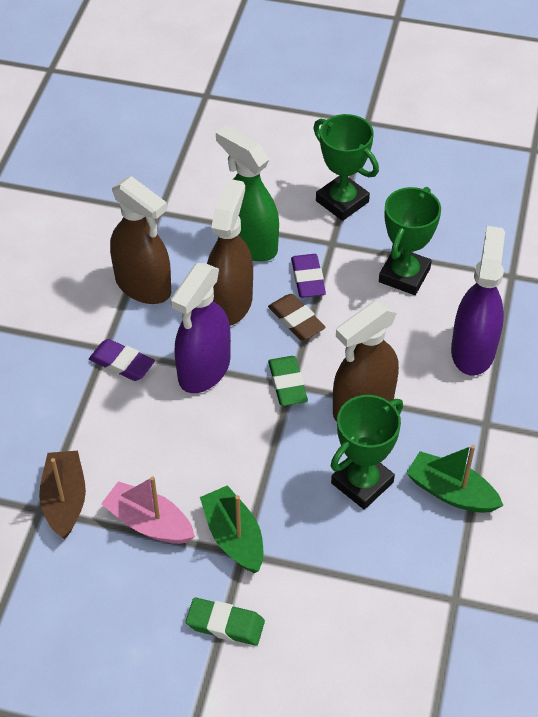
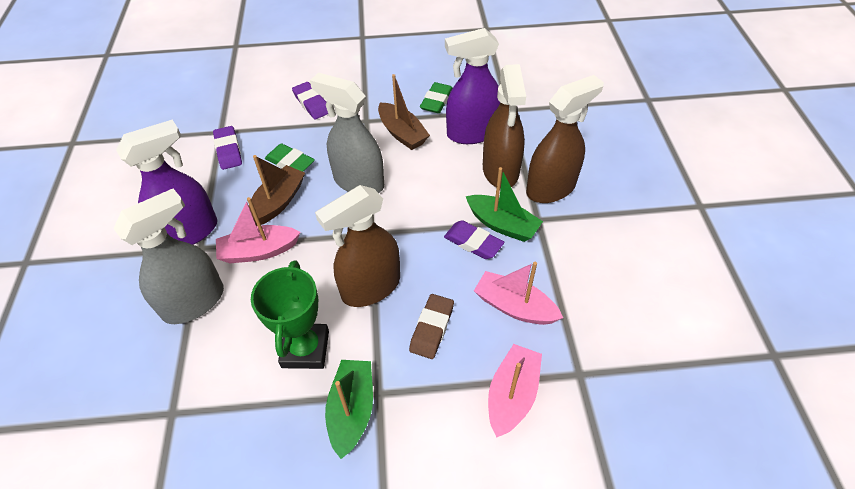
brown boat: [39,451,86,539] = 1 -> [249,155,305,226] [378,74,430,150] = 2
green spray bottle: [216,125,279,261] = 1 -> none = 0
green trophy: [313,114,379,221] [330,395,403,510] [379,187,441,295] = 3 -> [251,261,329,369] = 1
grey spray bottle: none = 0 -> [113,189,224,324] [310,73,384,193] = 2
pink boat: [101,476,195,544] = 1 -> [216,197,301,263] [474,262,563,325] [488,344,542,437] = 3
purple eraser: [89,339,155,381] [291,254,326,298] = 2 -> [213,126,242,170] [292,82,328,119] [444,220,504,259] = 3

